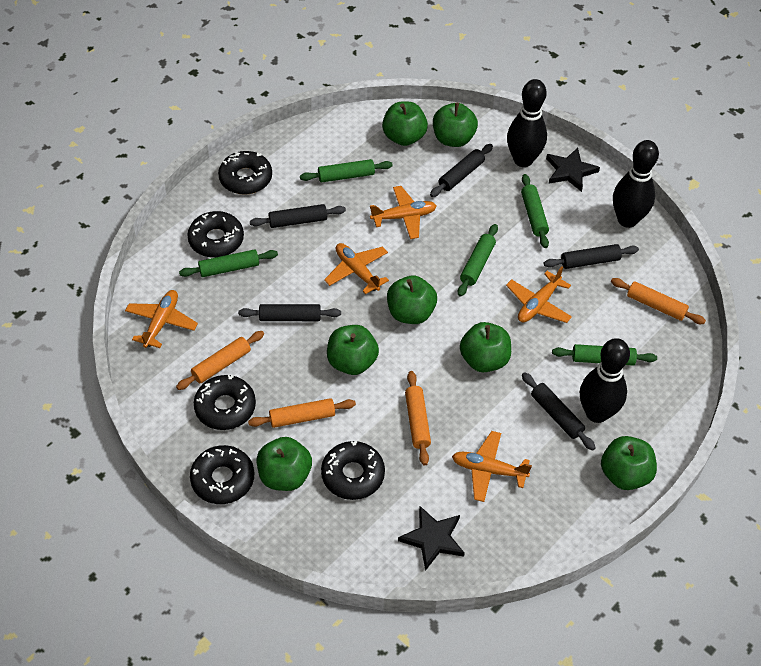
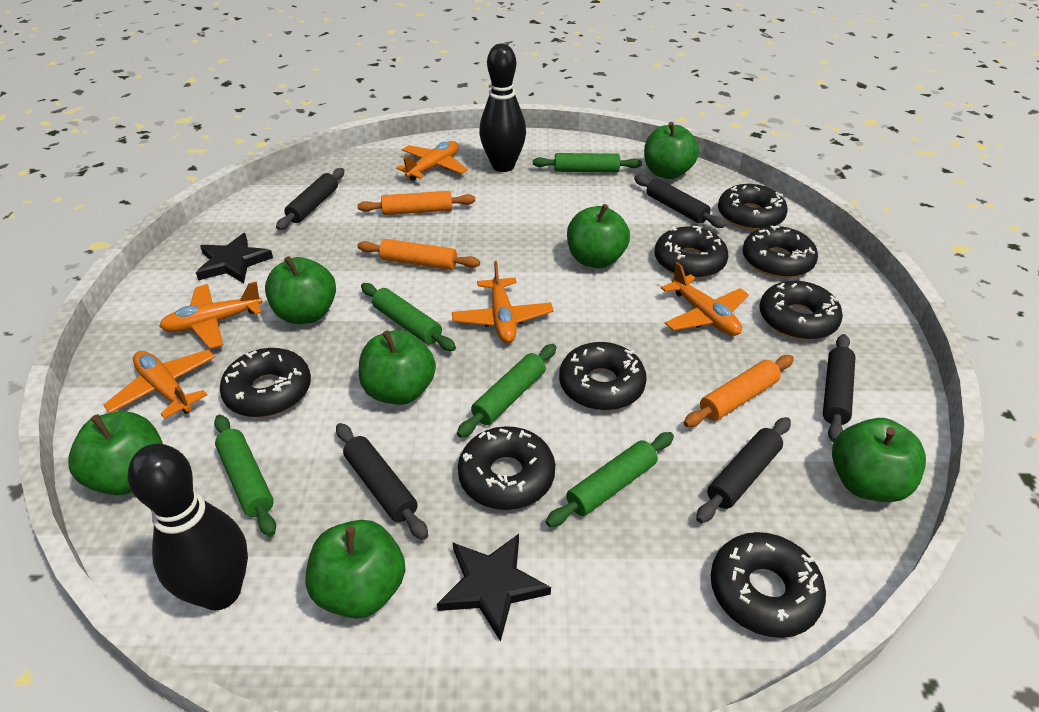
black bowling pin: [507,79,547,167] [580,338,630,423] [613,140,659,228] = 3 -> [128,444,248,610] [479,44,526,172] = 2
black donut: [187,211,244,258] [190,445,254,504] [194,375,256,430] [218,151,272,195] [321,440,385,500] = 5 -> [220,348,311,417] [458,426,555,510] [559,342,647,411] [654,226,728,279] [711,532,826,638] [718,184,787,230] [742,226,818,278] [759,281,843,340] = 8
orange rolling pin: [176,331,264,390] [248,398,356,428] [405,371,431,465] [611,278,706,324] = 4 -> [357,191,475,215] [357,239,480,270] [684,355,794,427] = 3

